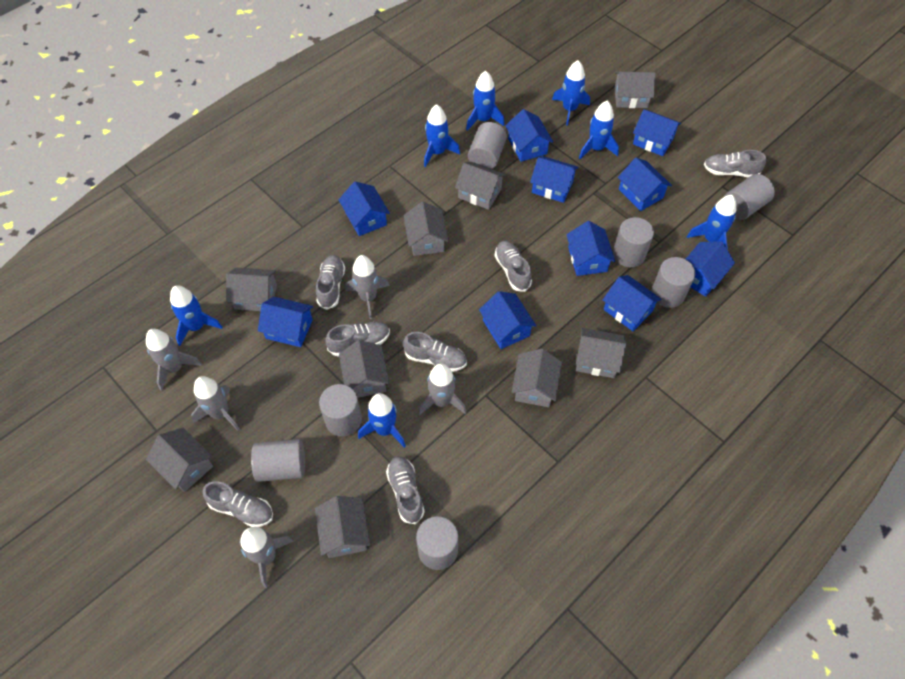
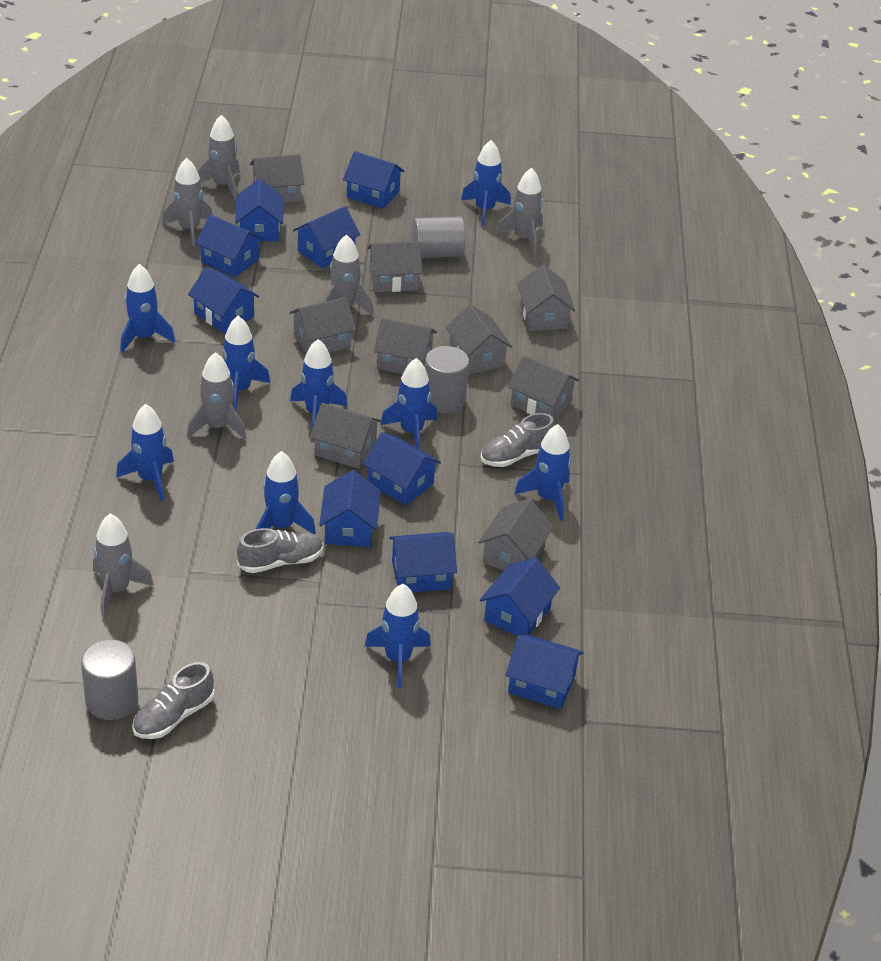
blue rocket: [170,285,222,346] [358,393,406,448] [424,104,460,167] [466,71,504,131] [552,60,590,125] [579,101,619,159] [687,195,736,250] = 7 -> [116,404,174,501] [120,264,175,353] [222,316,270,411] [256,451,316,534] [290,339,348,429] [365,584,431,688] [380,358,437,449] [461,140,511,226] [514,424,571,521] = 9
grey cylinder: [251,439,305,482] [319,384,362,436] [416,516,458,570] [468,122,507,169] [613,217,654,267] [652,257,695,308] [724,174,775,220] = 7 -> [81,639,138,720] [412,217,466,258] [425,346,469,413] = 3
grey rocket: [146,329,202,391] [191,376,240,431] [239,527,294,588] [345,255,390,319] [418,363,466,415] = 5 -> [93,514,154,616] [162,158,213,246] [187,352,246,440] [197,115,240,200] [323,234,374,315] [495,168,543,255] = 6
grey shoe: [203,481,273,527] [316,255,345,310] [325,322,390,357] [386,456,425,524] [403,332,467,372] [495,241,532,292] [704,150,766,178] = 7 -> [132,662,215,739] [237,528,324,573] [481,413,555,467] = 3

